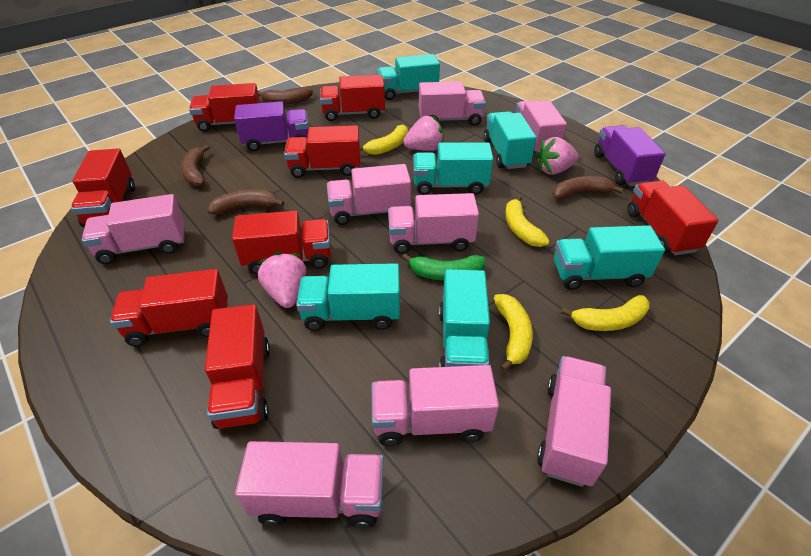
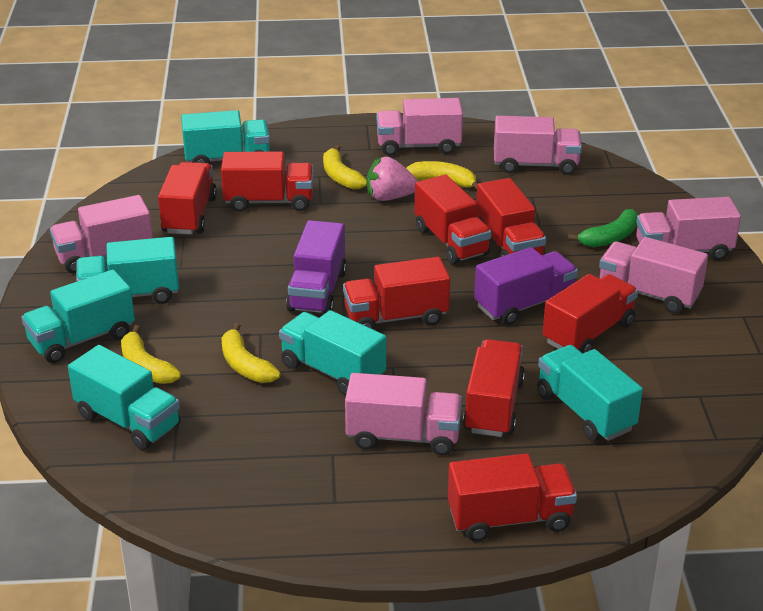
brown banana: [180,145,210,187] [207,189,285,215] [258,87,313,104] [552,176,624,200] = 4 -> none = 0
pink strawberry: [258,252,306,308] [403,115,444,151] [536,137,579,175] = 3 -> [367,157,418,201] = 1
pink truck: [82,194,185,264] [235,441,384,528] [327,164,411,225] [372,365,499,446] [388,193,479,254] [419,81,486,126] [516,100,567,154] [537,356,611,487] = 8 -> [50,195,153,274] [345,373,462,455] [376,98,463,156] [494,116,582,175] [599,237,708,314] [636,197,741,260] = 6

